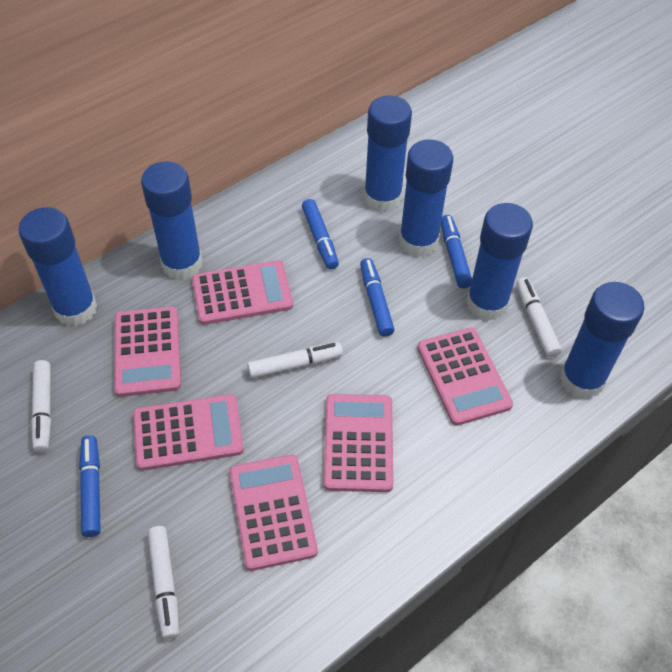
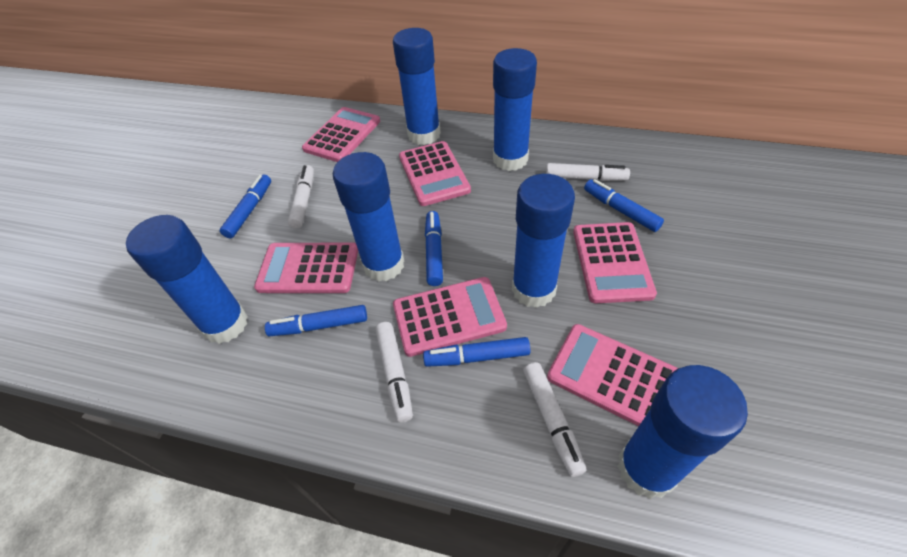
blue marker: [79,435,101,537] [302,199,339,269] [360,258,395,337] [441,215,472,289] = 4 -> [220,174,271,238] [265,305,367,336] [423,337,530,367] [425,211,443,286] [584,179,664,232] = 5

